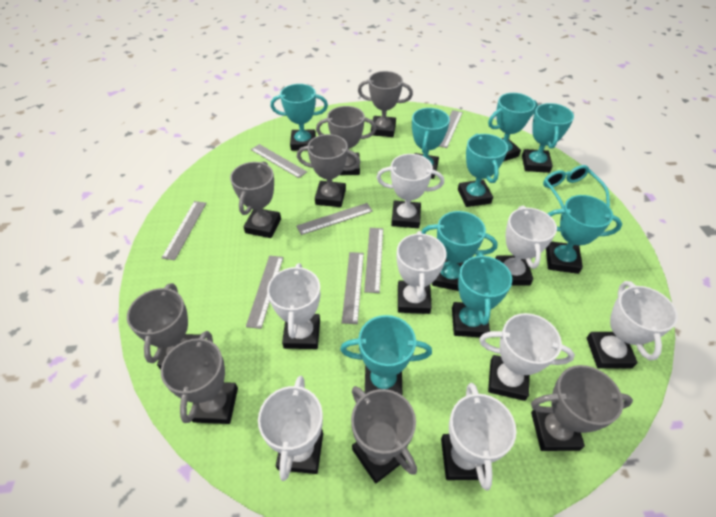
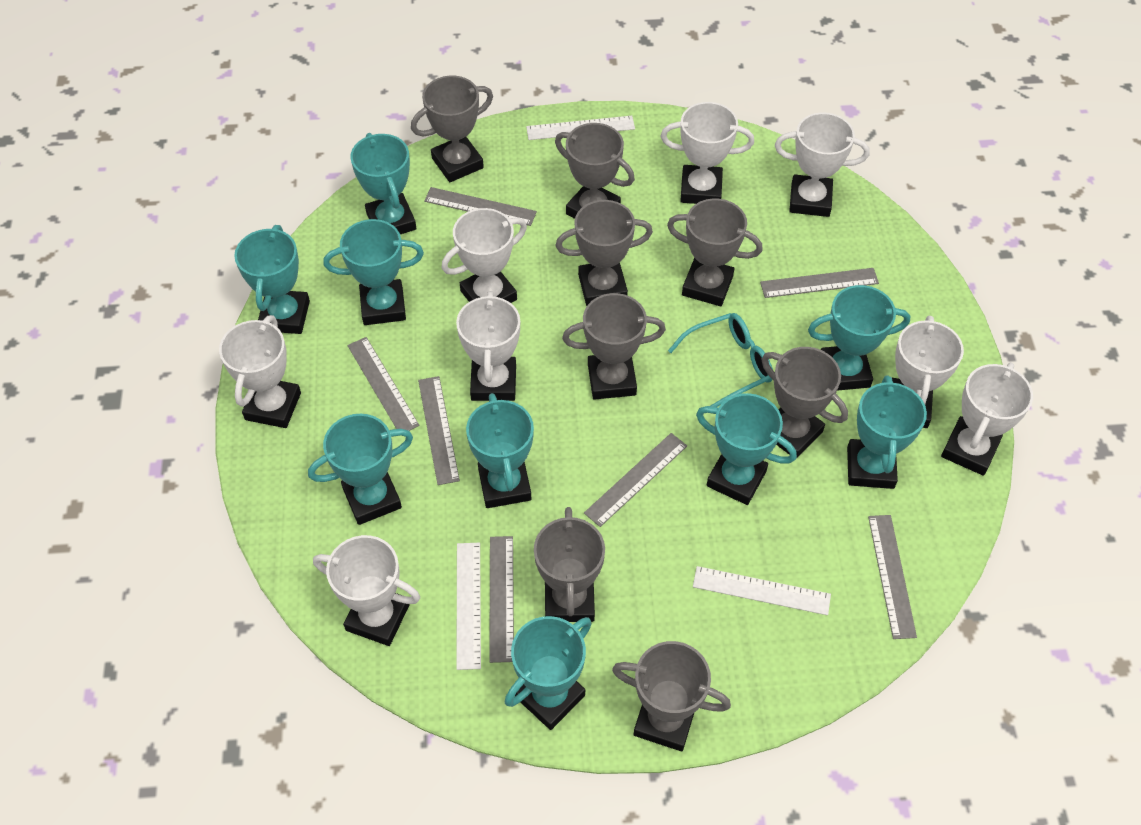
white ruler: none = 0 -> [456,543,481,670] [526,116,635,140] [693,566,831,615] = 3

